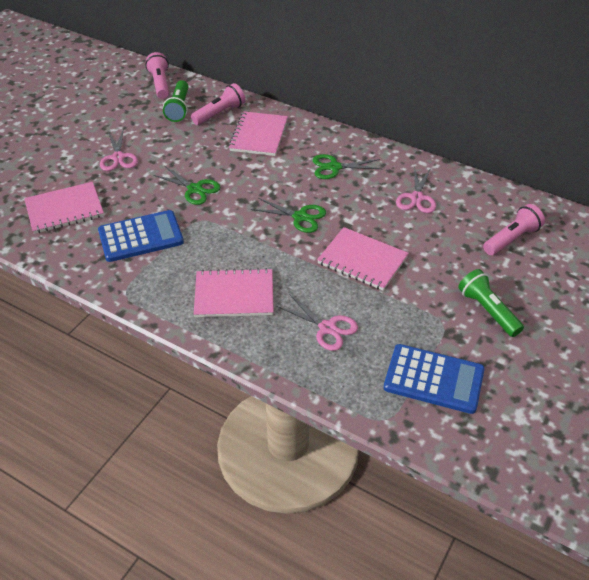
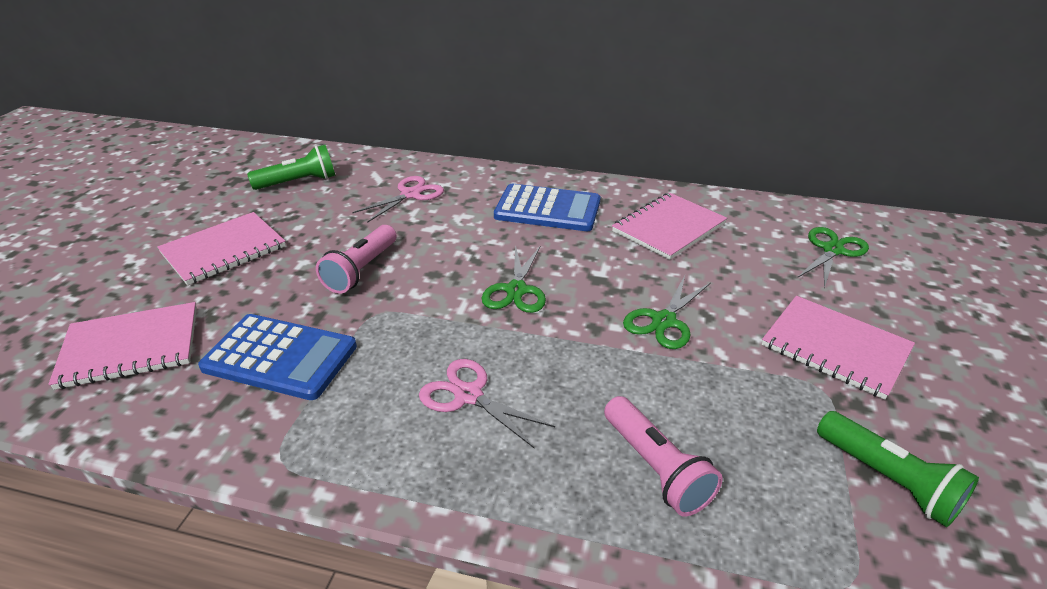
pink flashlight: [145,52,169,99] [191,83,245,125] [483,204,545,255] = 3 -> [316,225,396,294] [604,396,722,516] = 2
pink scissors: [100,128,138,171] [276,294,358,351] [396,167,436,213] = 3 -> [352,176,444,223] [419,359,555,449] = 2

